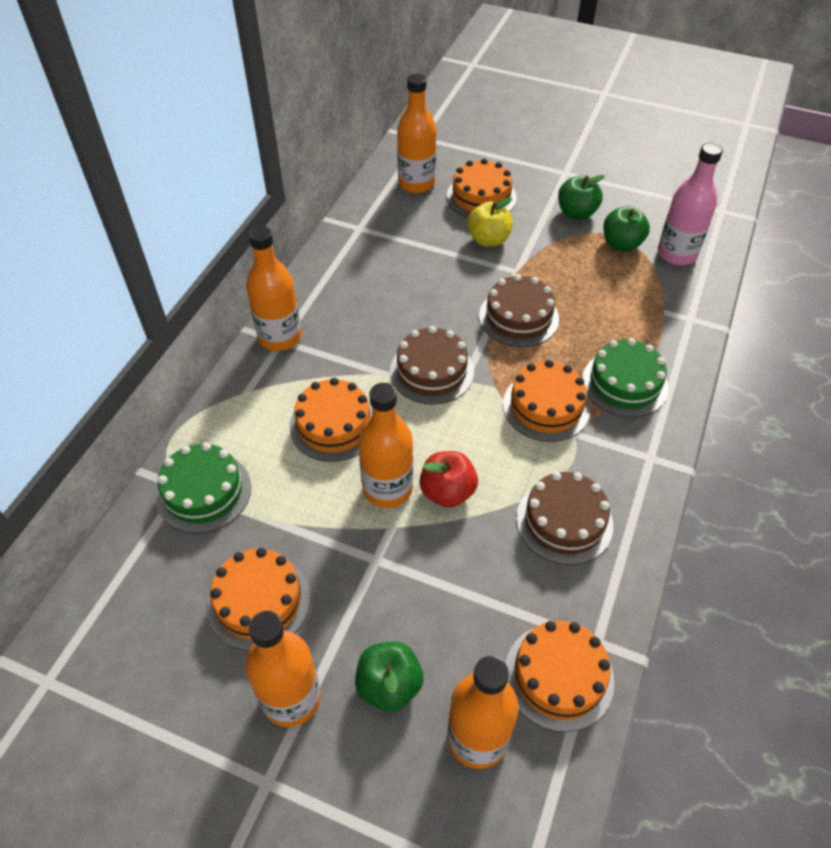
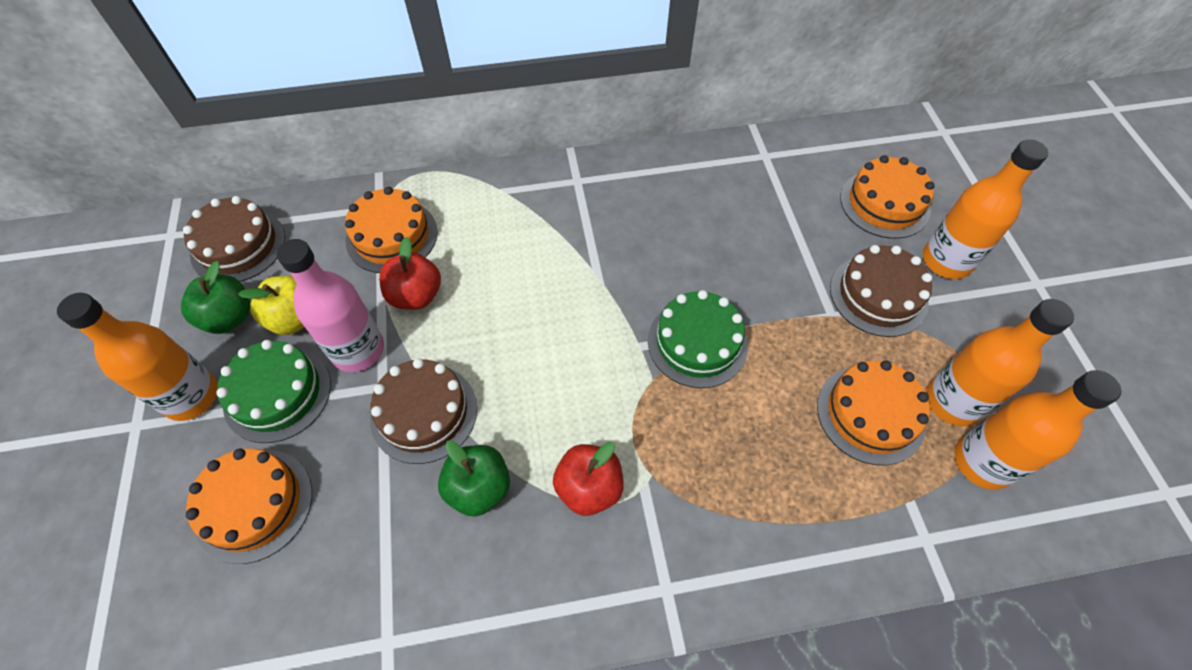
green apple: [355,642,424,712] [558,175,605,220] [603,206,650,252] = 3 -> [181,261,250,334] [438,440,510,517] = 2
orange bottle: [245,611,321,727] [246,226,302,351] [358,383,413,508] [397,74,436,193] [447,656,519,769] = 5 -> [57,293,218,421] [923,139,1048,279] [926,299,1074,427] [954,370,1121,490] = 4
orange cake: [207,548,310,651] [289,378,372,462] [447,158,517,218] [503,360,590,442] [506,621,614,732] = 5 -> [186,448,312,564] [345,187,438,273] [817,361,930,465] [840,155,935,239] = 4
red apple: [419,451,478,508] = 1 -> [379,237,441,310] [553,442,624,516] = 2

